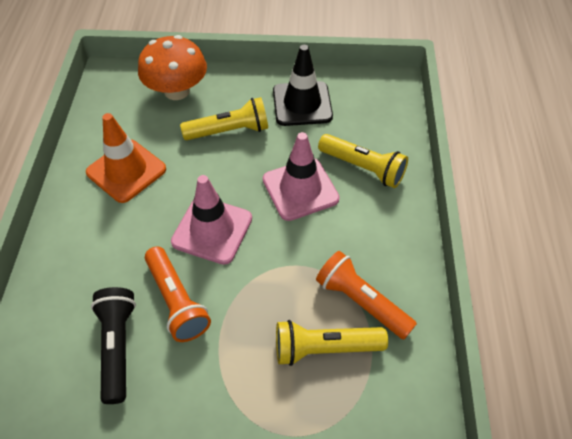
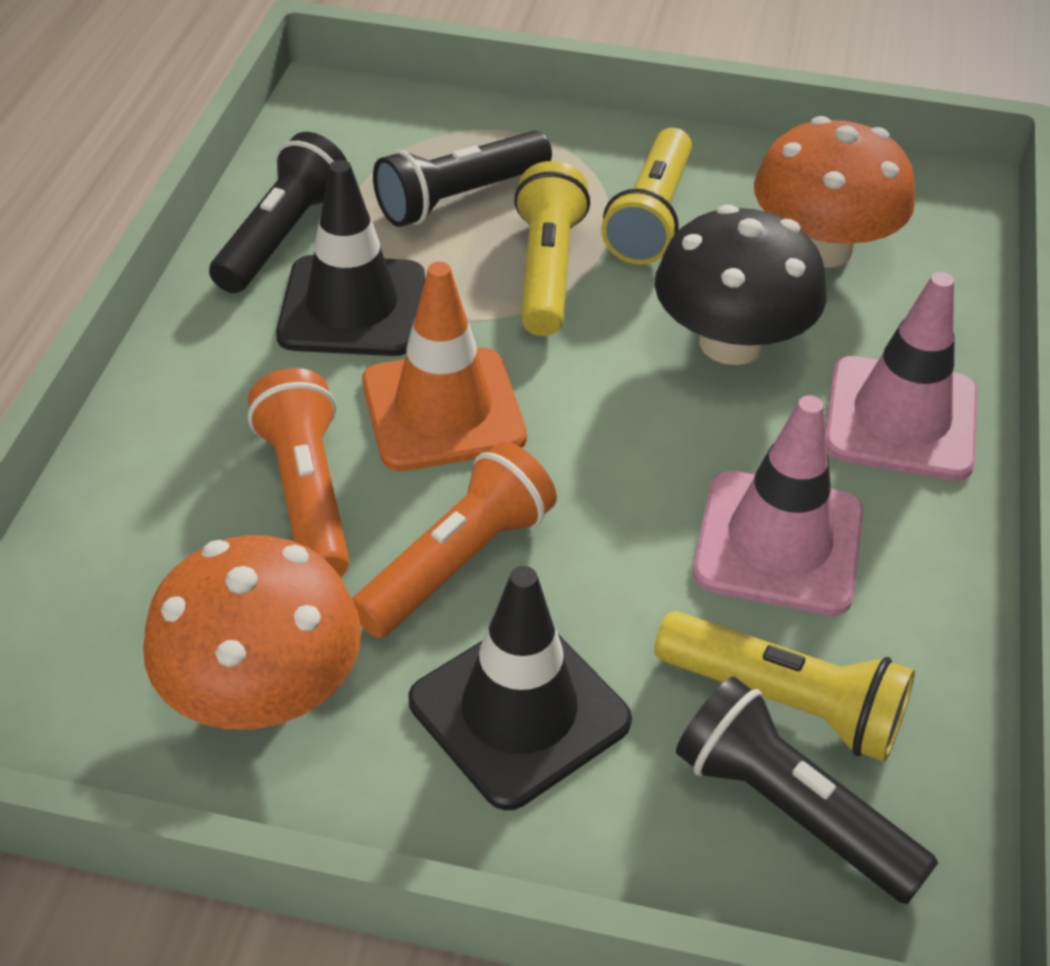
black flashlight: [91,287,136,404] = 1 -> [209,132,347,293] [373,131,552,227] [676,677,938,904] = 3
black mushroom: none = 0 -> [655,205,827,365] = 1
black traffic cone: [273,45,333,126] = 1 -> [276,160,425,356] [408,566,632,810] = 2
orange mushroom: [138,35,207,100] = 1 -> [143,535,361,730] [754,116,915,268] = 2

